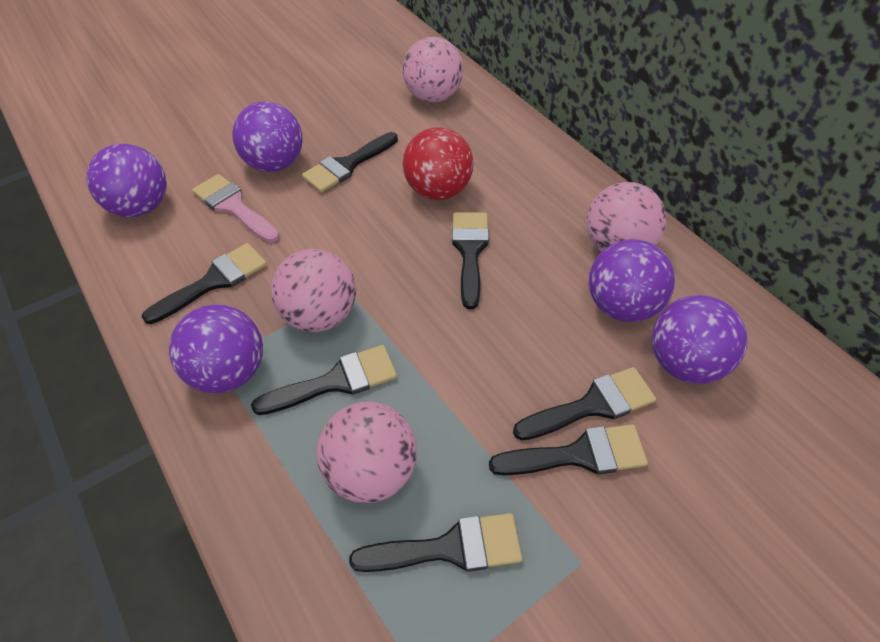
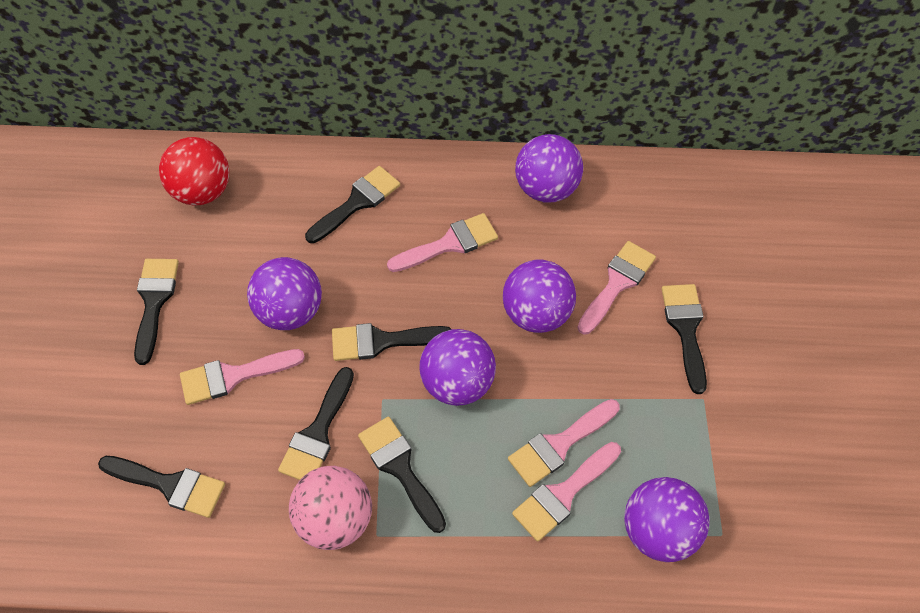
pink ball: [271,249,356,332] [317,402,417,503] [402,37,464,103] [586,182,666,252] = 4 -> [289,466,372,550] = 1
pink brush: [192,174,279,243] = 1 -> [180,349,305,405] [387,213,498,272] [508,399,620,487] [512,442,621,542] [577,241,656,335] = 5

